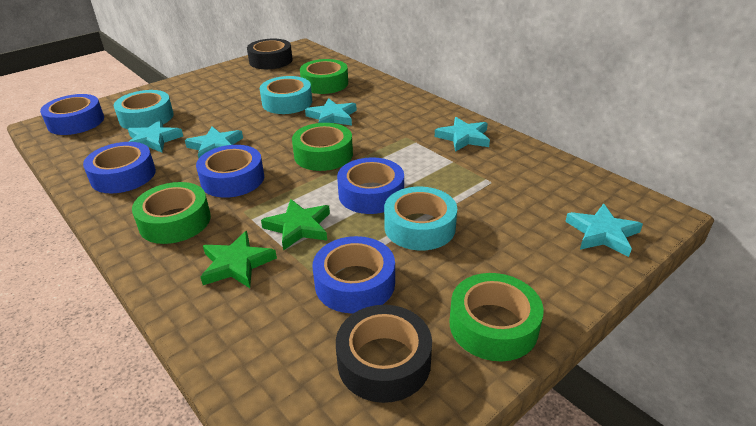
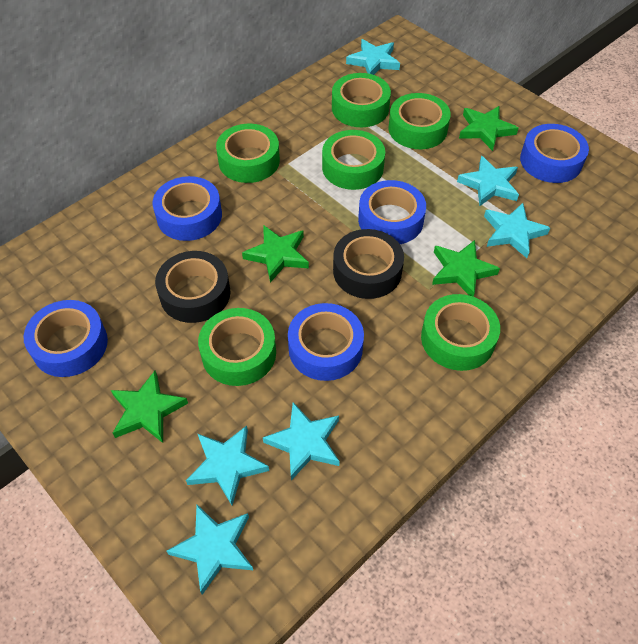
green star: [201,231,277,288] [261,199,330,251] = 2 -> [111,370,188,443] [242,225,309,283] [432,240,500,297] [459,106,518,151] = 4
green tape: [132,182,211,244] [292,123,353,171] [300,59,348,94] [450,273,544,361] = 4 -> [198,308,276,386] [216,124,280,183] [322,130,385,190] [332,73,391,127] [389,93,451,149] [421,294,500,371] = 6
turquoise star: [128,120,183,153] [185,127,243,158] [305,98,357,126] [435,117,490,152] [565,204,643,257] = 5 -> [166,505,253,595] [186,425,269,505] [263,402,340,480] [346,39,400,75] [457,156,519,207] [484,203,550,258] = 6
turquoise tape: [114,90,174,129] [260,76,312,114] [384,187,457,250] = 3 -> none = 0

